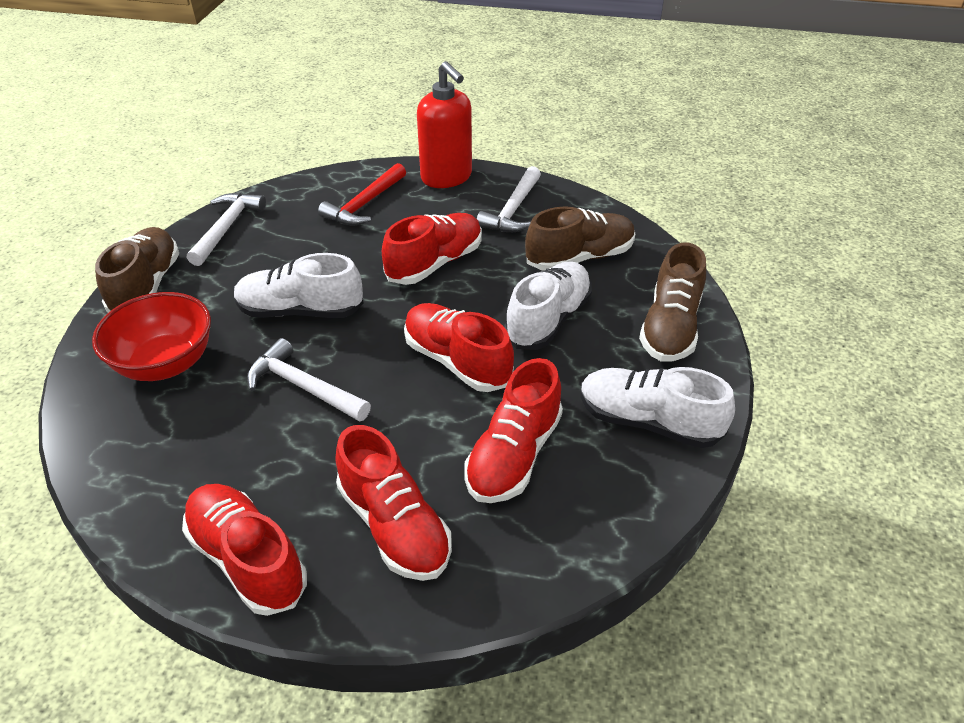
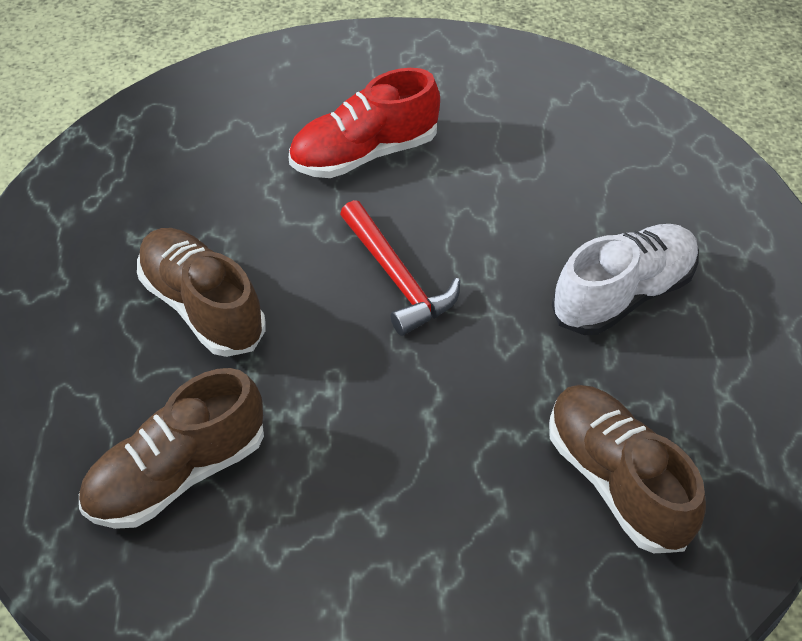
red bowl: [92,292,211,381] = 1 -> none = 0
red shoe: [182,484,307,616] [336,425,452,581] [382,213,482,285] [404,303,514,392] [464,358,563,503] = 5 -> [289,68,440,178] = 1
red soap dispenser: [417,61,472,188] = 1 -> none = 0
white hammer: [187,193,266,266] [247,338,371,421] [477,166,541,232] = 3 -> none = 0
white shoe: [234,253,364,318] [504,261,592,350] [580,367,735,448] = 3 -> [552,224,699,335] = 1

